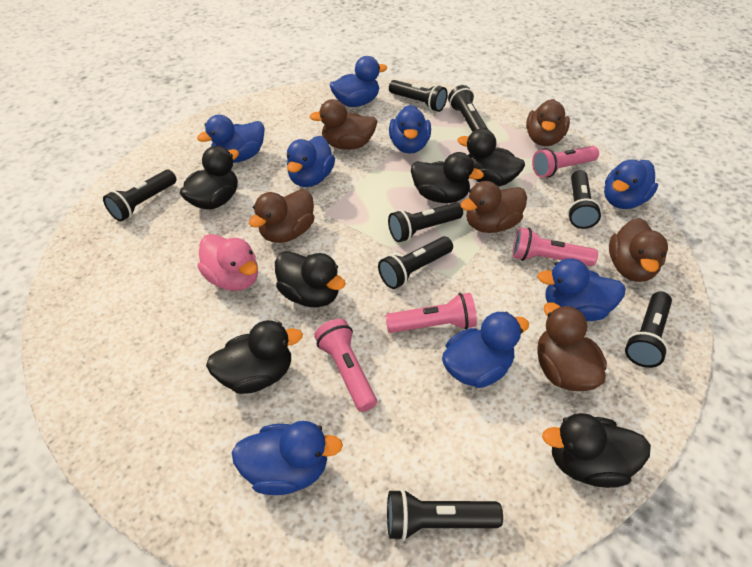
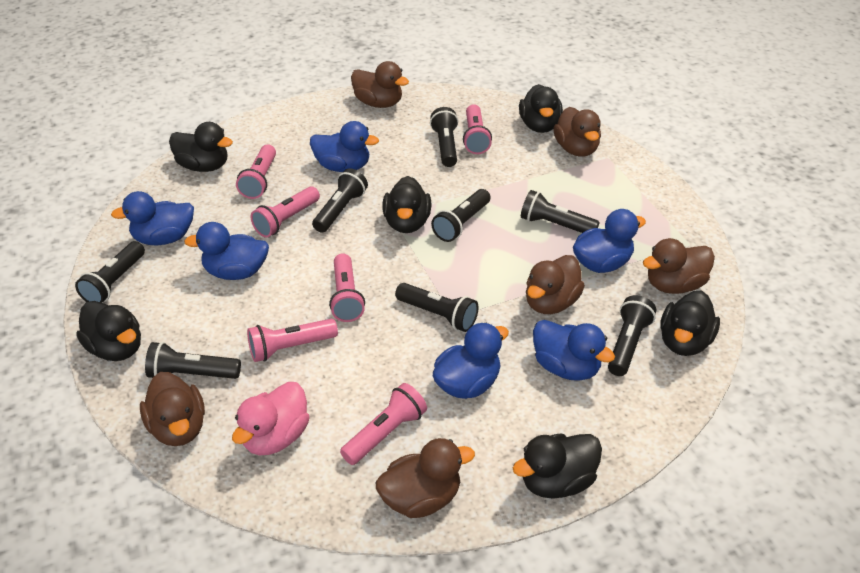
blue duck: [197,115,265,163] [231,421,343,495] [287,136,335,187] [330,56,387,107] [389,105,431,154] [442,312,529,388] [537,258,626,321] [604,159,658,209] = 8 -> [111,191,194,245] [184,222,269,280] [310,121,379,172] [433,323,509,399] [533,320,615,381] [573,209,646,273] = 6
pink flashlight: [314,319,377,412] [385,293,477,333] [513,227,598,266] [532,146,599,178] = 4 -> [236,145,276,199] [247,319,338,362] [251,186,320,238] [329,253,365,322] [340,383,427,465] [463,104,492,154] = 6

